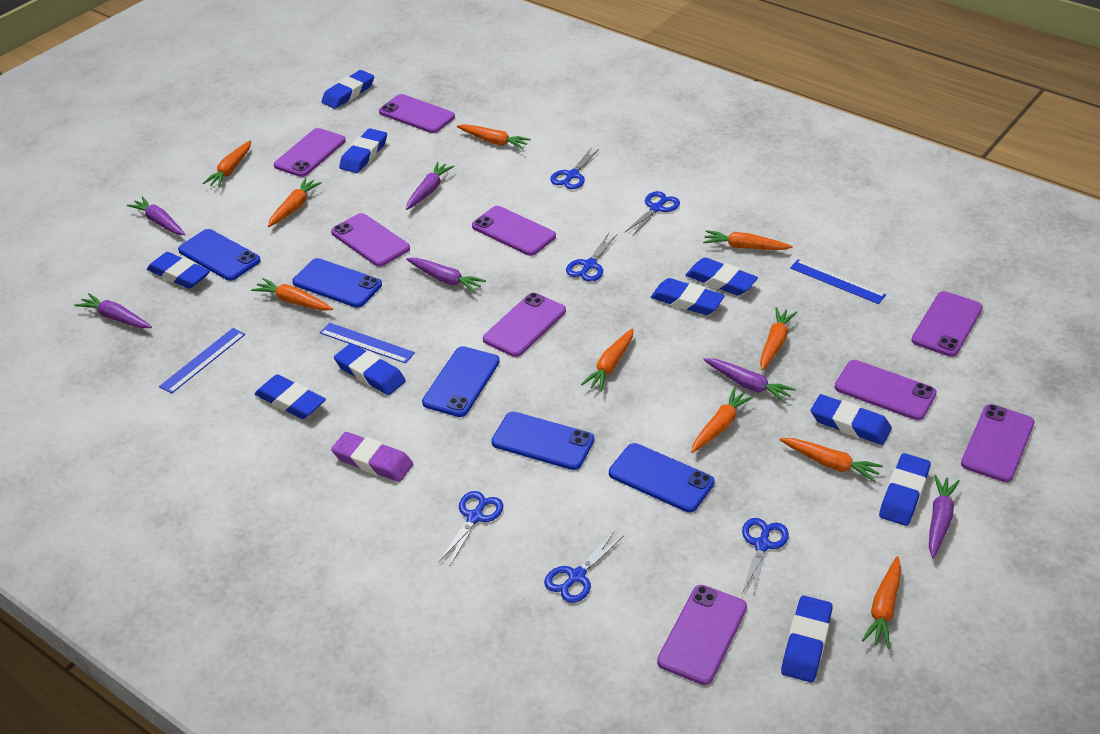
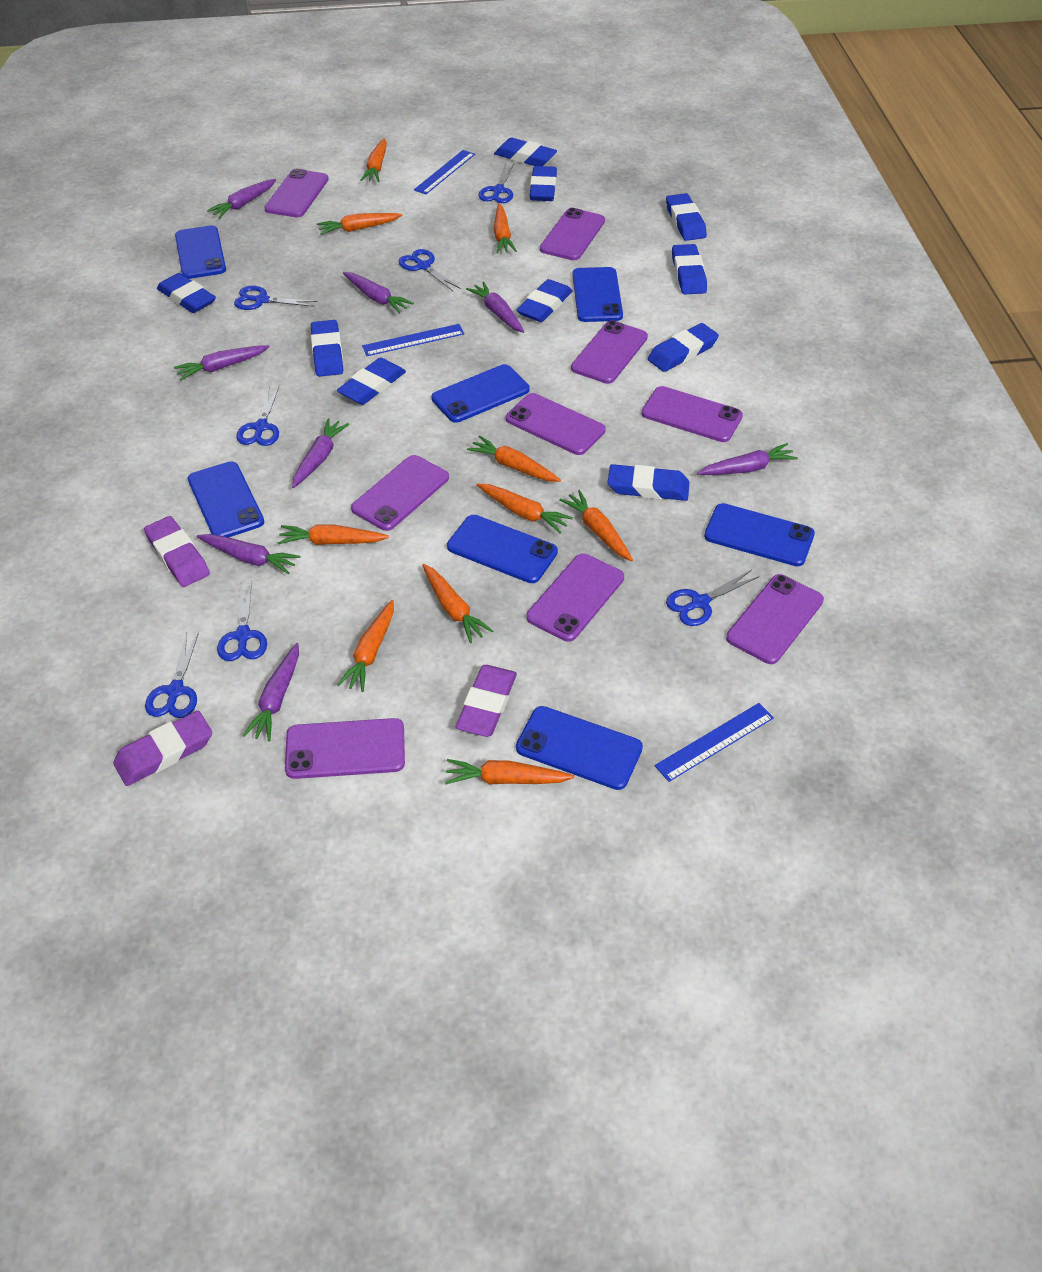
blue phone: [178,229,261,281] [292,258,382,308] [422,346,500,417] [491,412,594,470] [609,443,715,512] = 5 -> [175,225,226,279] [188,461,264,537] [431,364,530,423] [447,515,558,583] [516,706,643,790] [572,267,623,322] [704,503,815,566] = 7
blue scissors: [439,491,503,567] [544,532,623,603] [550,148,599,189] [566,233,617,282] [625,191,680,237] [742,518,789,598] = 6 -> [145,632,199,718] [217,580,267,661] [234,286,317,310] [236,387,279,446] [398,249,461,291] [478,164,514,203] [666,570,760,626] = 7
purple carrot: [75,293,152,328] [127,196,185,235] [406,162,454,210] [406,258,486,293] [704,358,796,403] [929,475,960,558] = 6 -> [174,345,270,380] [197,534,300,575] [207,179,276,218] [242,643,299,741] [292,418,349,488] [343,272,414,314] [466,282,524,333] [697,443,798,475] = 8
purple eraser: [331,432,413,482] = 1 -> [113,711,212,786] [144,516,210,587] [456,665,517,737] = 3

